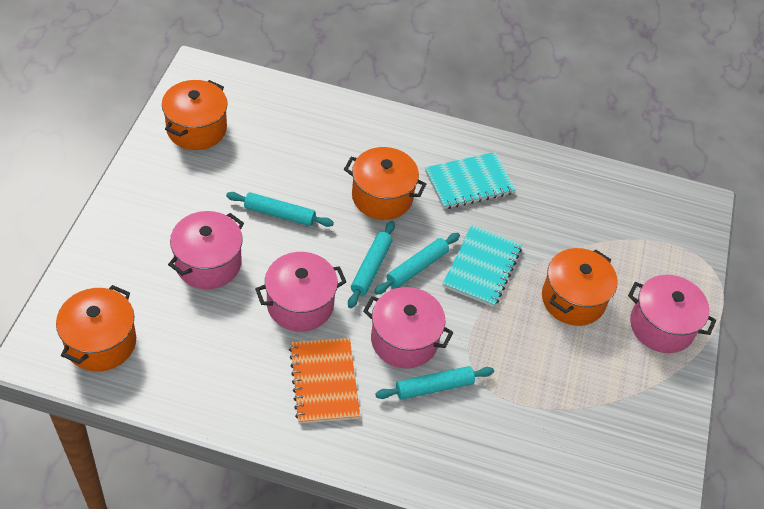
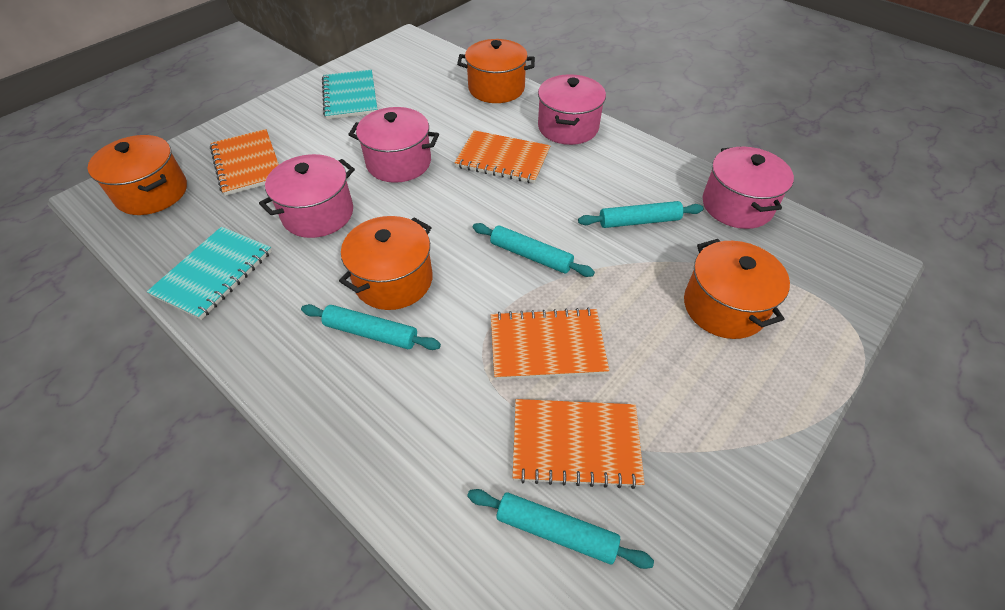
orange notebook: [289,338,360,424] = 1 -> [210,129,279,196] [454,130,550,184] [491,308,609,380] [513,399,645,489] = 4

